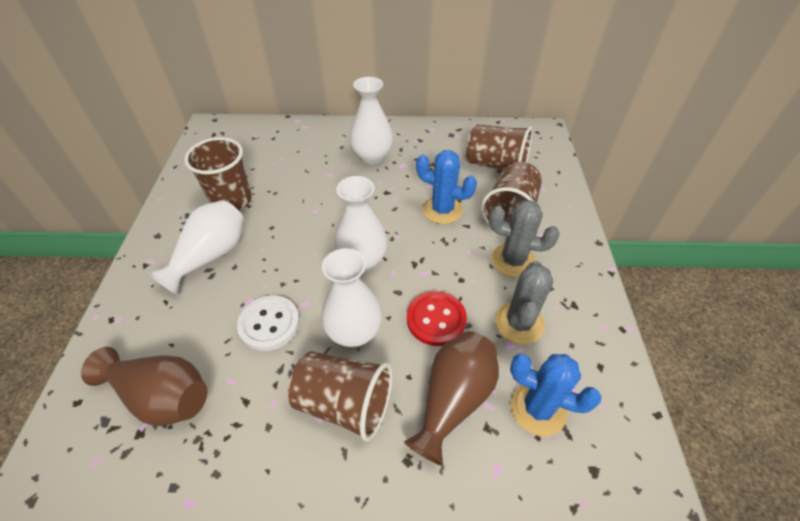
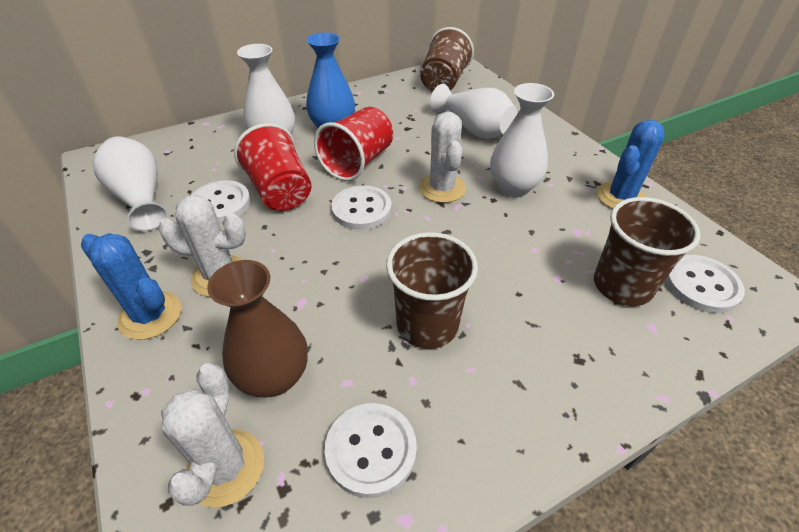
blue vase: none = 0 -> [306,32,355,128] = 1
brown cup: [184,137,252,211] [288,351,392,441] [466,124,533,170] [481,162,542,226] = 4 -> [386,232,478,349] [420,27,474,92] [594,197,700,306] = 3
brown vase: [81,347,207,426] [404,331,499,466] = 2 -> [207,260,308,398] = 1
grey cactus: [489,200,559,278] [495,261,553,344] = 2 -> none = 0
red button: [407,291,467,346] = 1 -> none = 0
red cup: none = 0 -> [234,123,312,211] [314,107,393,181] = 2
white button: [237,295,300,351] = 1 -> [191,180,251,223] [325,403,417,498] [331,185,392,230] [665,255,745,313] = 4
white cactus: none = 0 -> [158,195,246,297] [161,363,264,508] [419,112,466,203] = 3

